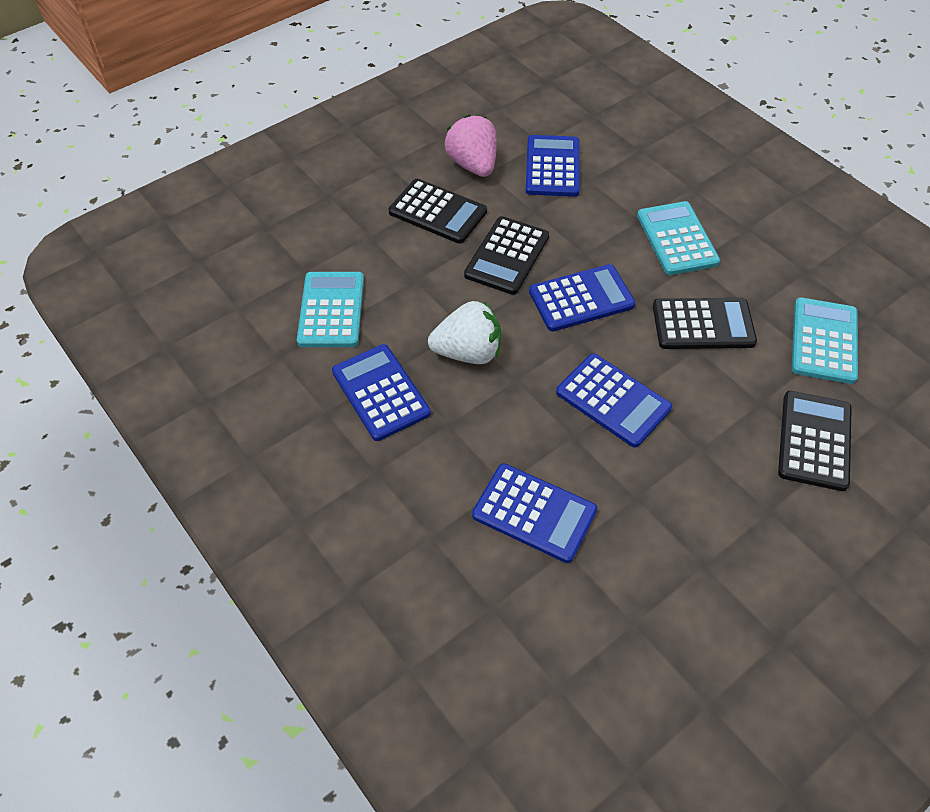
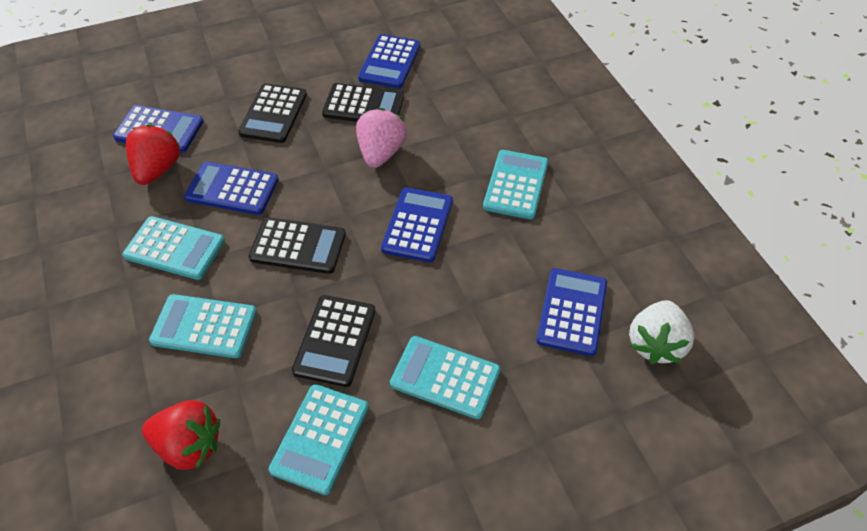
red strawberry: none = 0 -> [126,124,181,185] [142,400,220,470] = 2
turquoise calculator: [297,272,364,347] [637,201,720,275] [792,297,858,384] = 3 -> [123,216,225,280] [149,294,257,358] [269,384,369,495] [390,336,500,419] [483,150,548,219] = 5

